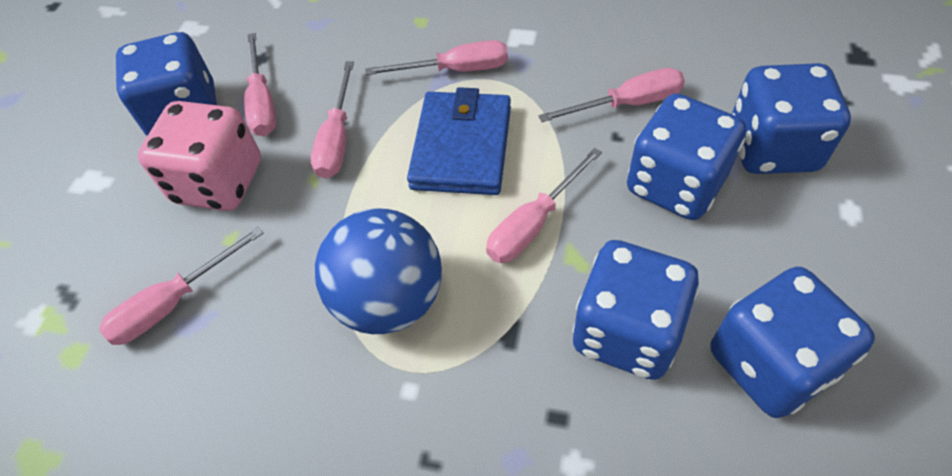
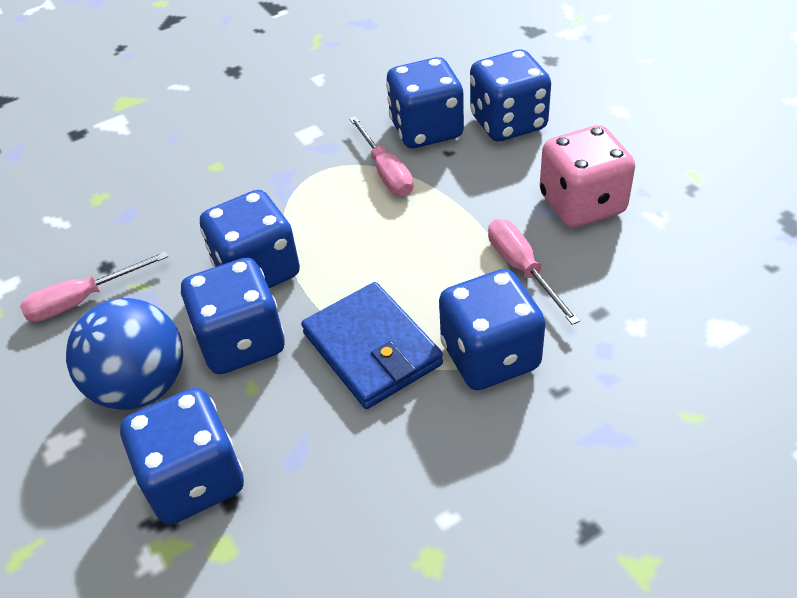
blue dice: [116,32,217,136] [572,240,699,380] [627,93,746,220] [710,267,875,418] [732,63,851,174] = 5 -> [120,388,244,525] [181,258,285,374] [200,190,300,288] [386,57,464,148] [439,269,546,390] [470,50,551,141] = 6
pink screwdriver: [99,227,263,345] [244,33,276,136] [311,62,354,179] [365,40,508,75] [486,148,602,263] [538,68,685,122] = 6 -> [20,251,168,322] [349,116,413,196] [488,219,580,325] = 3

